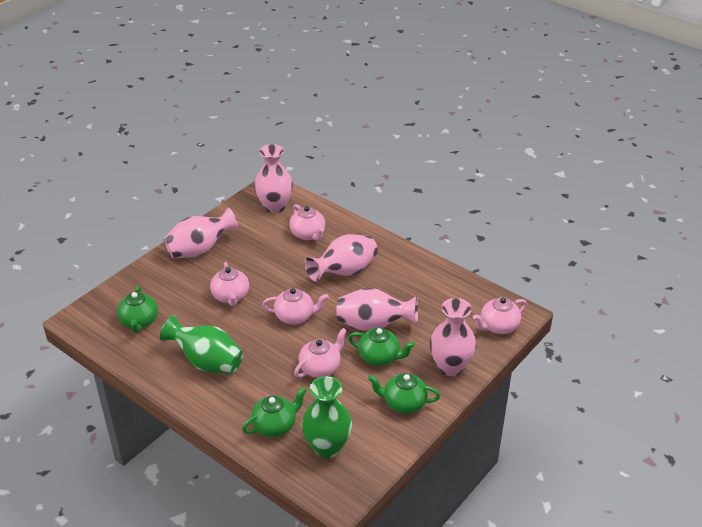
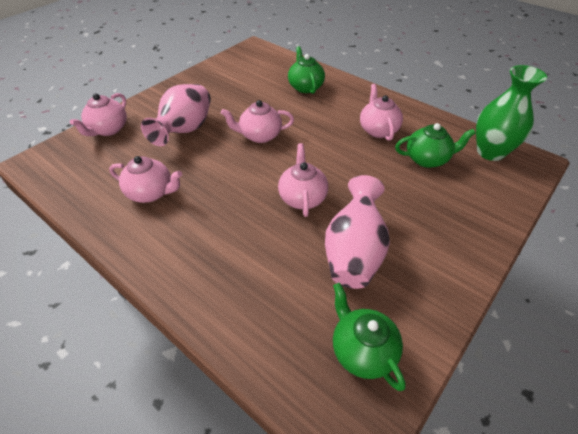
green teapot: [117,285,158,333] [242,387,307,437] [348,328,415,366] [368,373,440,414] = 4 -> [288,46,325,94] [333,283,406,391] [395,123,476,168] = 3
green vase: [160,315,243,374] [302,376,352,458] = 2 -> [476,65,547,161] = 1
pink vase: [163,207,239,258] [254,144,293,213] [305,234,378,282] [337,288,418,331] [430,298,476,376] = 5 -> [141,84,211,146] [325,175,390,289] = 2

